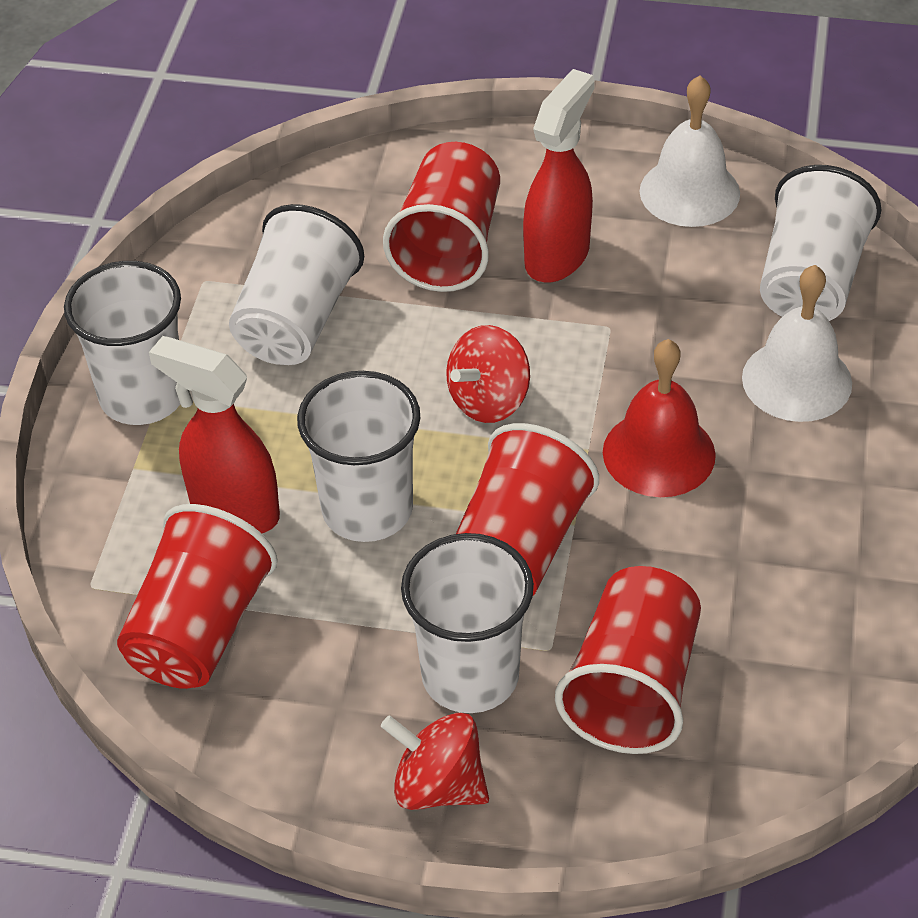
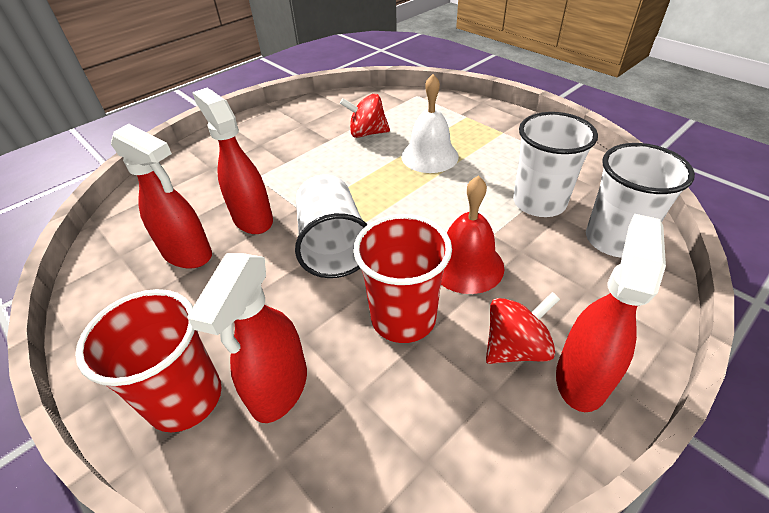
red cup: [117,504,278,689] [383,142,500,292] [456,423,599,596] [555,566,701,754] = 4 -> [75,289,222,433] [353,214,452,343] = 2
red spray bottle: [149,336,280,533] [523,69,595,283] = 2 -> [111,124,212,269] [187,253,307,423] [192,88,273,234] [556,214,666,412] = 4
white bell: [640,76,740,227] [742,265,852,422] = 2 -> [401,74,459,173] = 1
white cup: [64,261,181,425] [229,204,364,365] [297,371,420,542] [401,533,534,713] [760,165,881,321] = 5 -> [295,175,368,278] [513,112,598,217] [586,143,695,258] = 3

